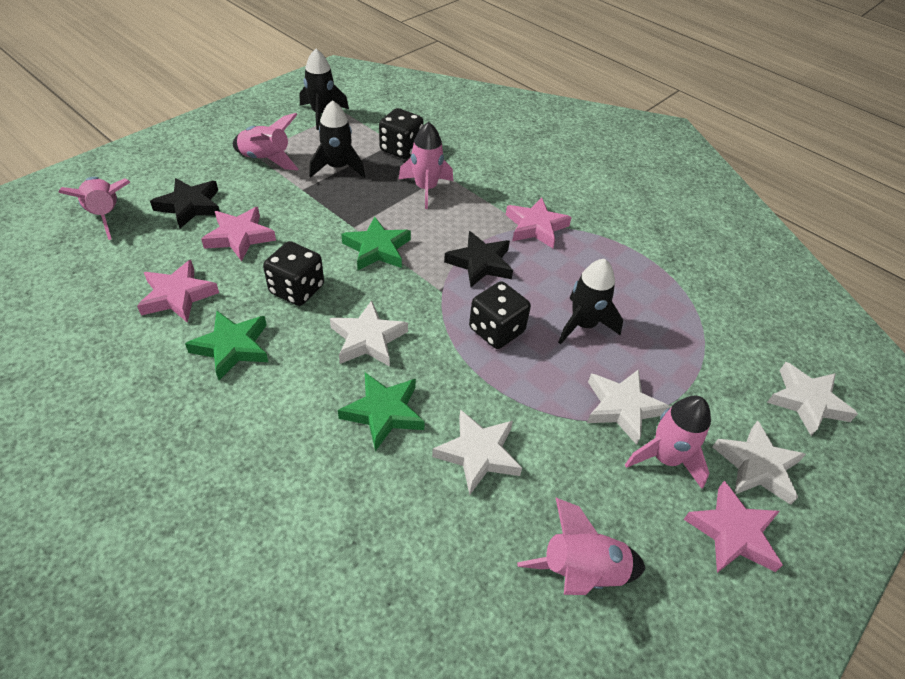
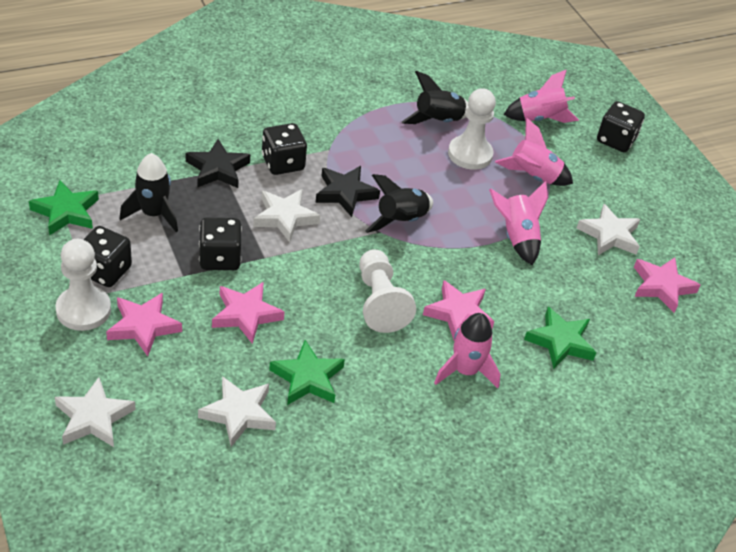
black dice: [263,241,324,306] [379,108,424,159] [469,281,531,349] = 3 -> [83,226,132,287] [199,217,242,270] [262,123,307,175] [597,101,645,152] = 4
pink rocket: [58,177,131,240] [233,113,298,170] [399,122,453,209] [517,497,645,595] [625,396,711,489] = 5 -> [434,313,501,388] [489,181,548,265] [495,118,573,186] [503,69,579,123] = 4
white pawn: none = 0 -> [56,239,111,331] [359,250,416,333] [448,88,496,170] = 3
white star: [330,300,408,367] [432,409,522,495] [587,369,670,445] [712,420,806,505] [767,362,858,436] = 5 -> [55,377,136,447] [198,376,276,447] [253,189,320,242] [576,204,640,255] = 4

